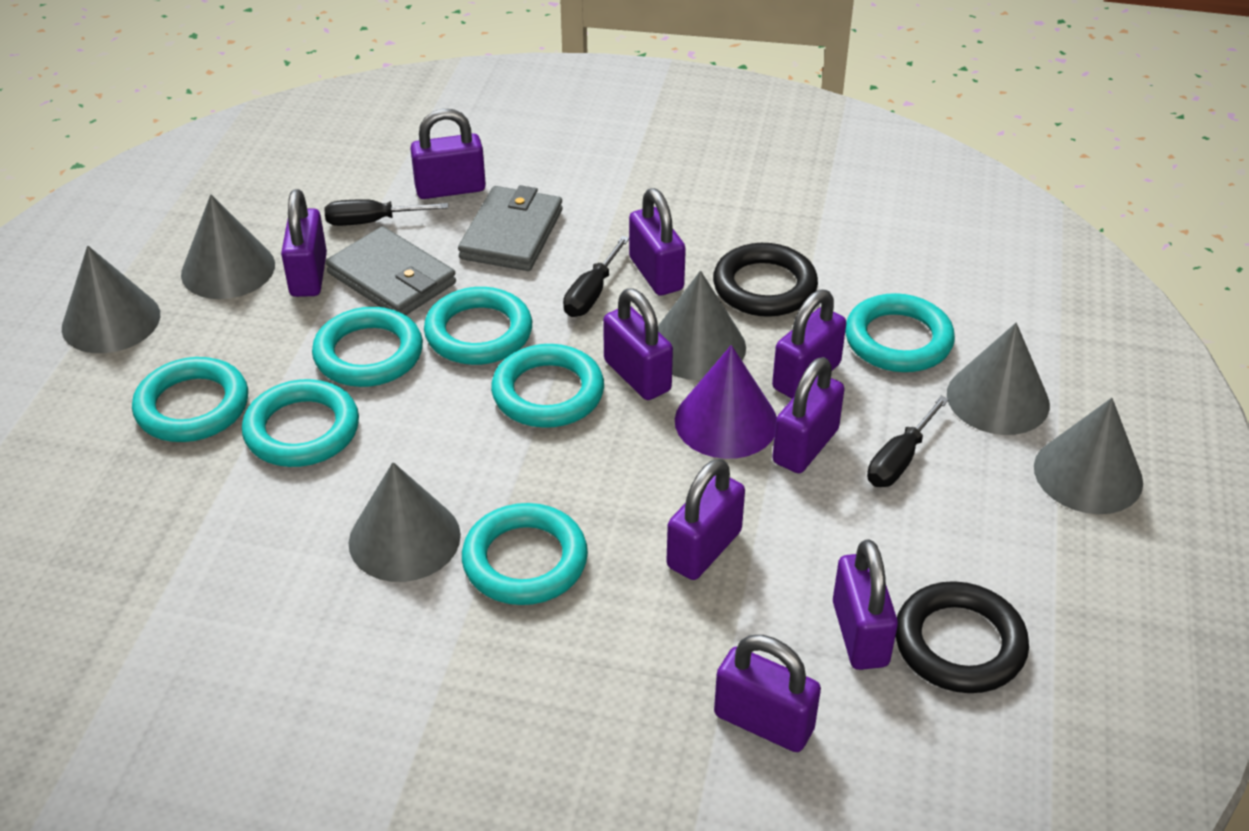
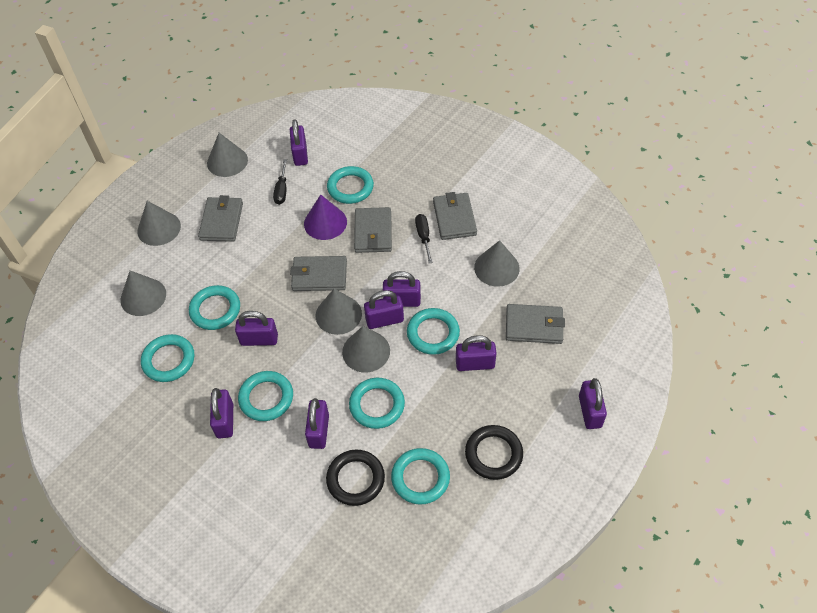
black screwdriver: [324,199,449,226] [563,236,629,317] [867,396,949,487] = 3 -> [273,159,287,205] [415,214,433,264] = 2
grey wallet: [326,226,456,315] [458,185,563,271] = 2 -> [198,195,243,242] [290,256,347,291] [354,207,392,253] [433,192,477,240] [506,304,565,344] = 5
purple padlock: [281,189,327,297] [410,109,486,199] [603,288,673,400] [629,188,686,295] [667,459,745,580] [714,635,821,752] [772,289,846,399] [772,357,844,473] [833,539,898,670] = 9 -> [210,388,233,438] [235,311,278,346] [290,119,308,166] [305,398,329,449] [364,290,404,329] [383,271,421,307] [456,335,497,371] [579,378,607,429] = 8

